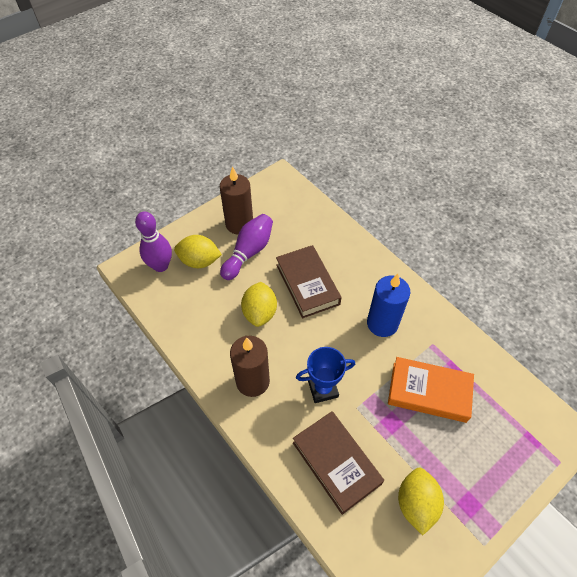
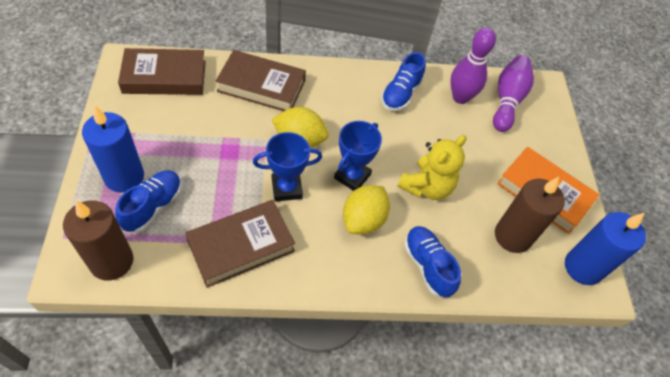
blue candle: [367,274,411,337] = 1 -> [82,106,144,193] [565,212,646,285] = 2
blue shoe: none = 0 -> [115,170,182,233] [381,52,426,111] [404,226,461,297] = 3
blue trophy: [296,347,355,403] = 1 -> [253,132,322,201] [334,121,382,191] = 2
brown book: [276,245,342,318] [293,411,384,515] = 2 -> [118,48,206,95] [185,200,295,288] [216,50,306,111] = 3
yellow lemon: [174,235,222,268] [241,282,277,327] [398,468,444,536] = 3 -> [272,107,329,148] [343,185,390,234] = 2
yellow teddy bear: none = 0 -> [398,135,466,200] = 1

